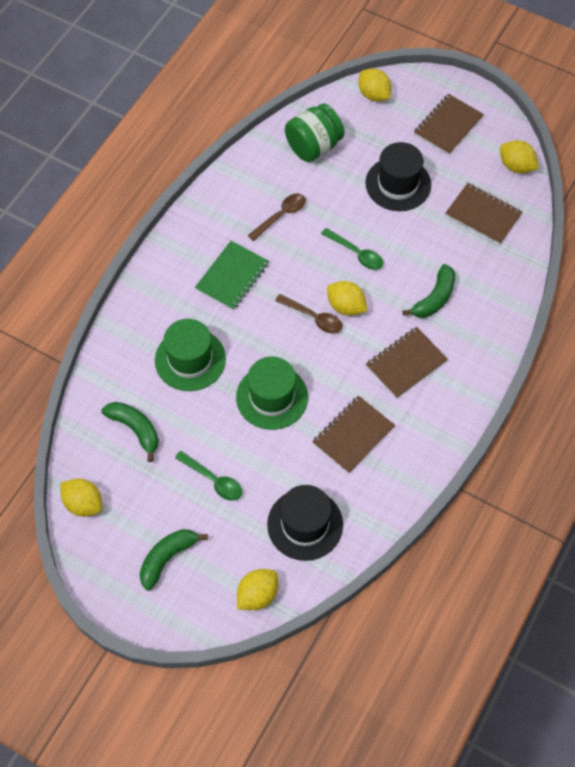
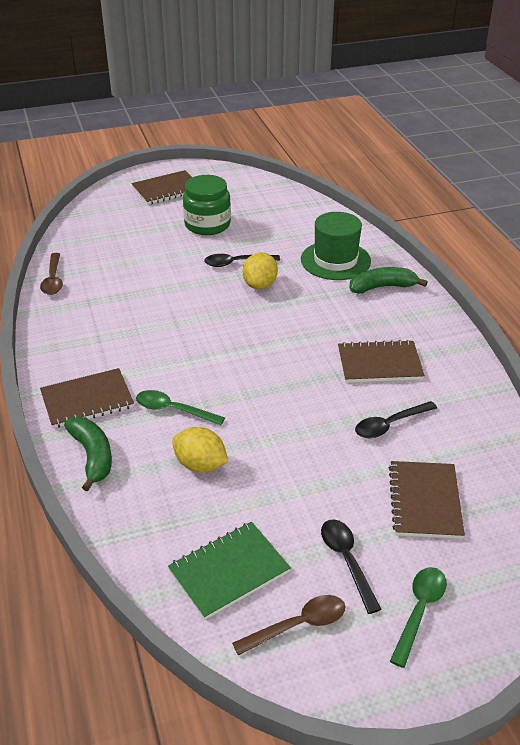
black hat: [267,485,343,561] [365,142,431,211] = 2 -> none = 0
black spoon: none = 0 -> [204,254,280,267] [321,519,382,614] [355,401,437,438] = 3
green banana: [102,402,159,462] [140,529,208,591] [402,264,455,318] = 3 -> [64,417,112,491] [349,267,428,294] = 2
green hat: [155,319,226,391] [236,356,308,430] = 2 -> [301,212,371,280] = 1
yellow lemon: [60,478,102,517] [237,569,278,610] [327,281,367,316] [358,68,391,101] [500,140,539,173] = 5 -> [172,427,229,473] [243,252,278,289] = 2

